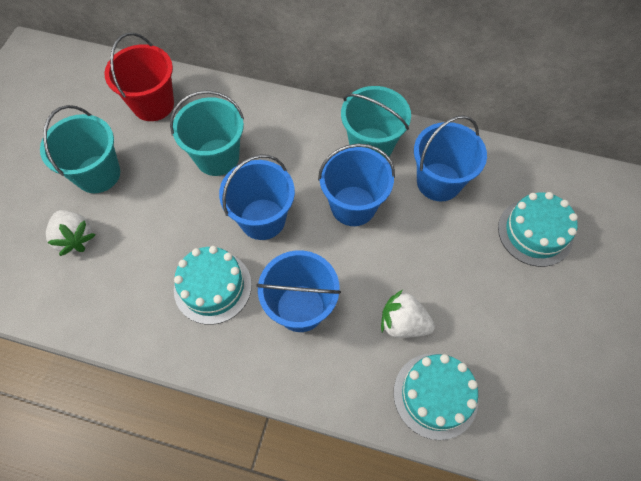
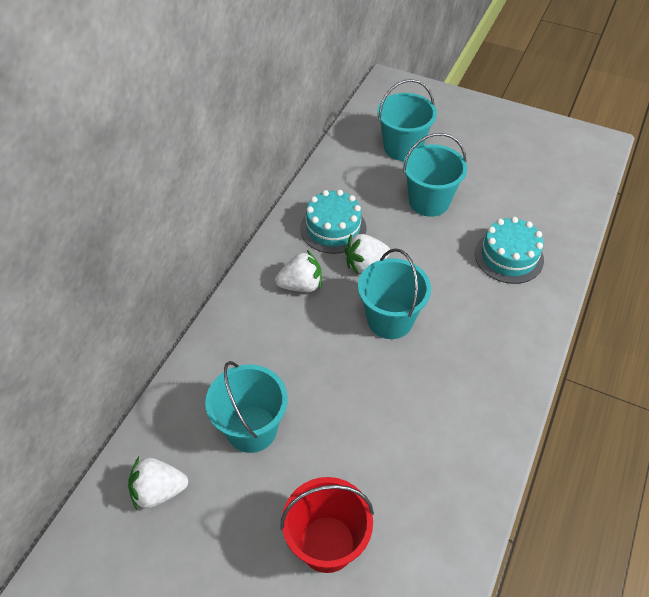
blue bucket: [219,154,295,240] [256,250,341,332] [318,144,395,226] [414,115,487,201] = 4 -> none = 0
turquoise bucket: [40,105,120,193] [170,90,244,176] [341,86,411,159] = 3 -> [205,361,288,453] [358,248,431,339] [377,79,437,161] [403,133,467,217] = 4
turquoise cake: [174,246,252,325] [394,353,478,440] [498,192,578,267] = 3 -> [300,190,367,254] [475,217,544,284] = 2
white strawberry: [46,210,96,256] [381,290,435,338] = 2 -> [128,457,188,510] [275,250,322,292] [345,234,390,274] = 3

